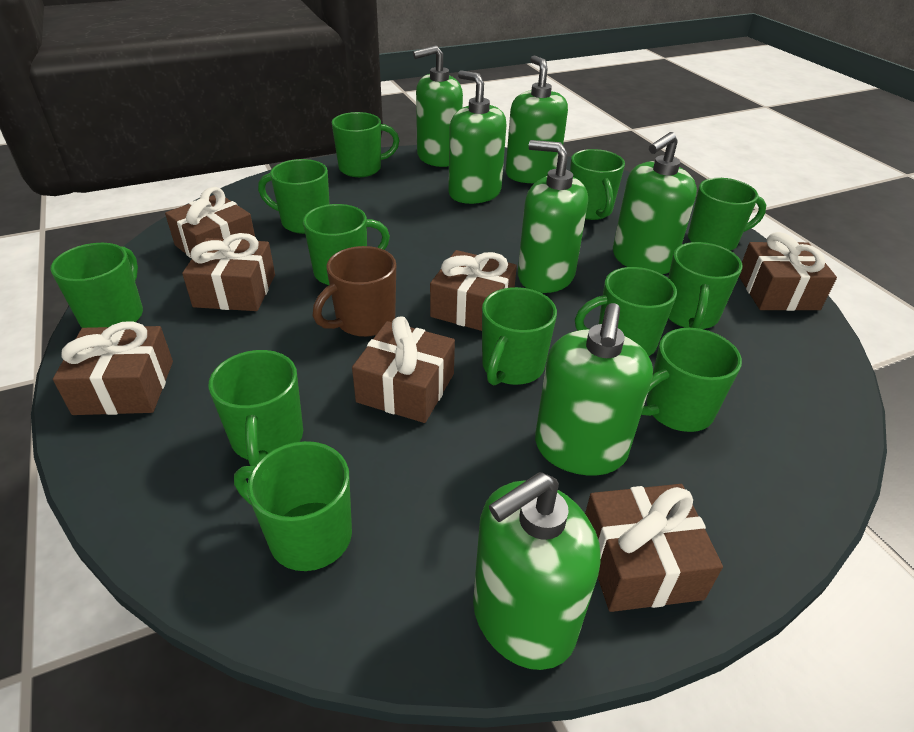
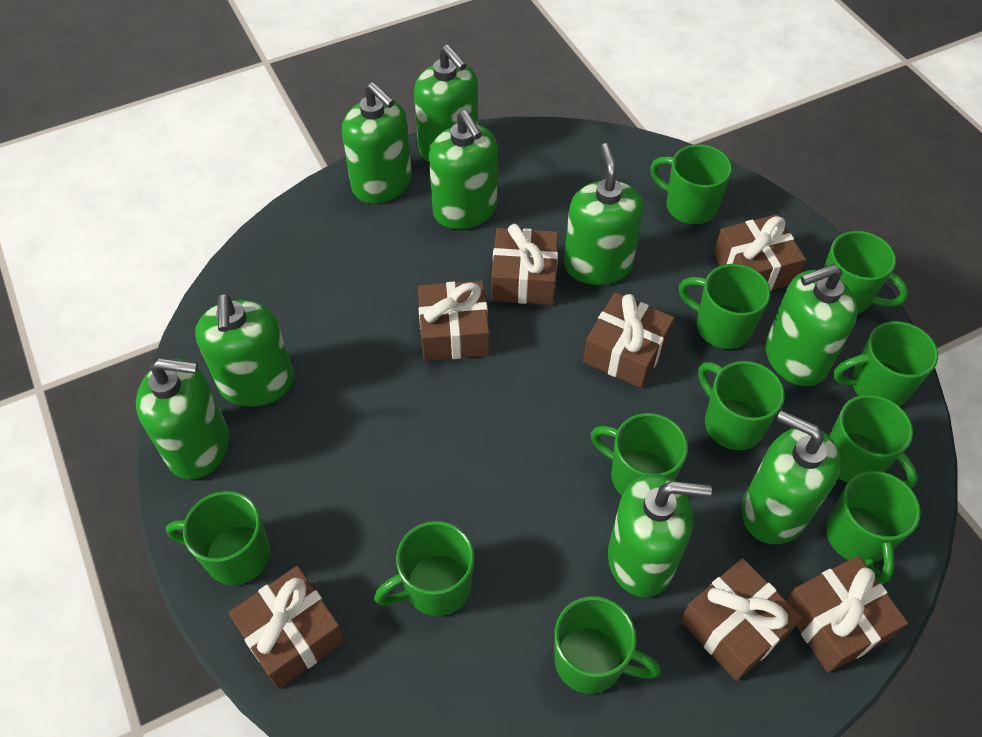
brown mug: [313,246,396,337] = 1 -> none = 0
green mug: [50,243,143,328] [208,350,303,466] [234,441,352,571] [258,159,330,234] [303,204,390,285] [332,112,400,177] [482,287,557,385] [570,149,625,220] [575,267,677,356] [641,328,742,432] [668,242,743,329] [688,178,766,251] = 12 -> [166,491,270,585] [374,521,474,616] [554,596,661,694] [590,413,688,495] [650,144,732,224] [679,264,771,349] [698,361,785,450] [824,231,909,314] [826,471,921,584] [829,395,917,488] [833,321,938,406] = 11
green soap dispenser: [413,45,463,167] [448,70,506,204] [473,472,601,670] [506,55,568,183] [518,140,588,293] [535,303,653,475] [613,132,697,274] = 7 -> [136,358,229,479] [195,294,294,407] [342,82,412,204] [414,45,478,162] [429,110,498,229] [564,143,644,285] [608,473,712,597] [742,410,841,544] [765,264,857,386] = 9

